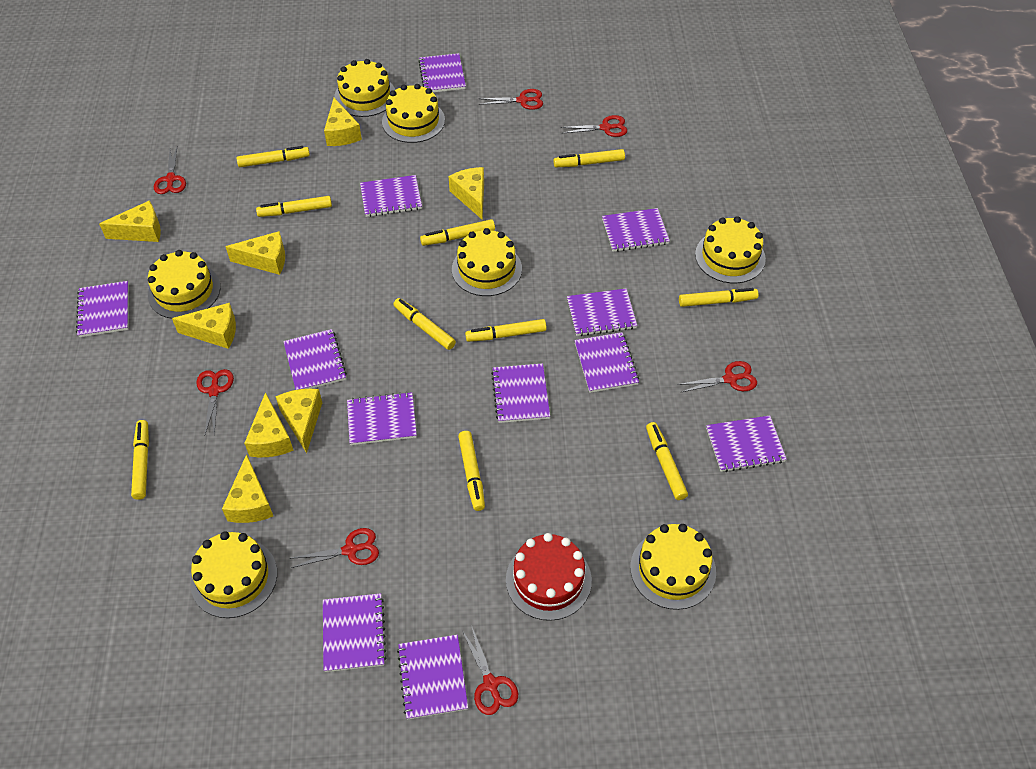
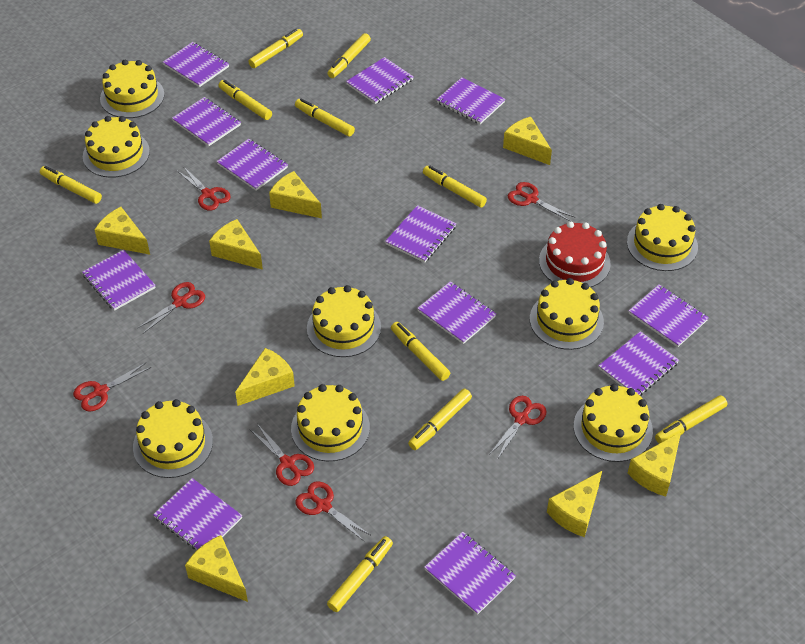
yellow cake: [148,250,221,319] [190,531,277,618] [334,59,395,117] [382,84,445,143] [452,228,522,296] [630,524,716,610] [695,216,766,283] = 7 -> [83,116,150,178] [100,60,164,118] [133,399,213,478] [291,384,370,461] [307,285,381,357] [530,278,604,350] [574,384,653,462] [627,204,698,271] = 8

